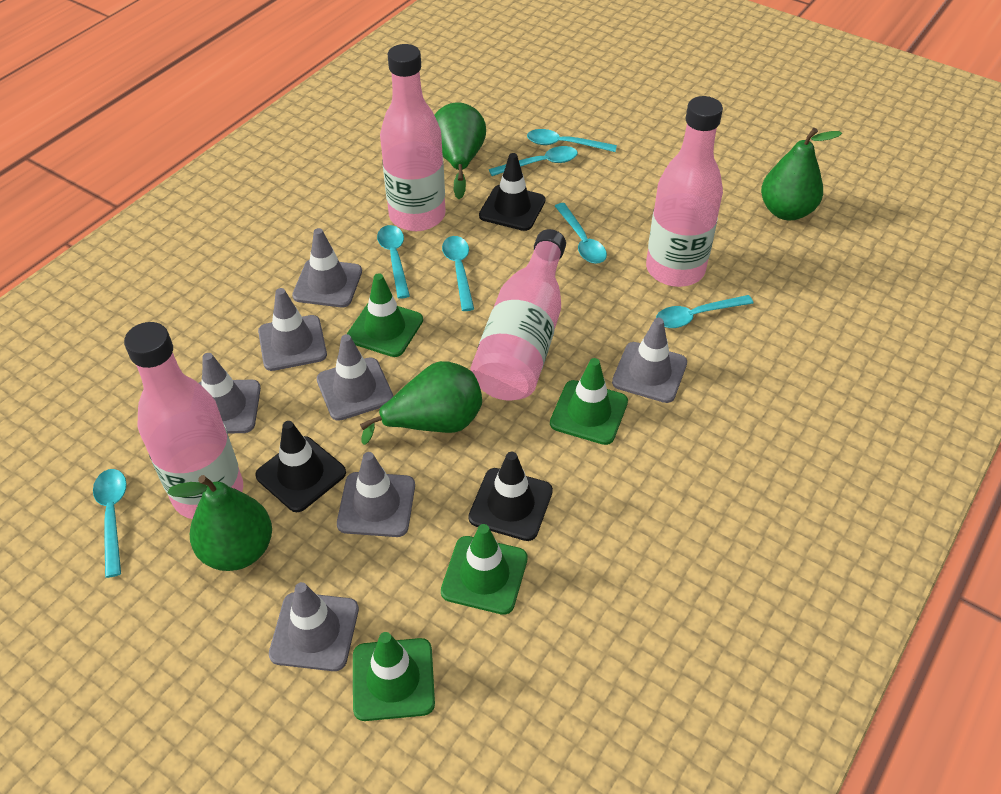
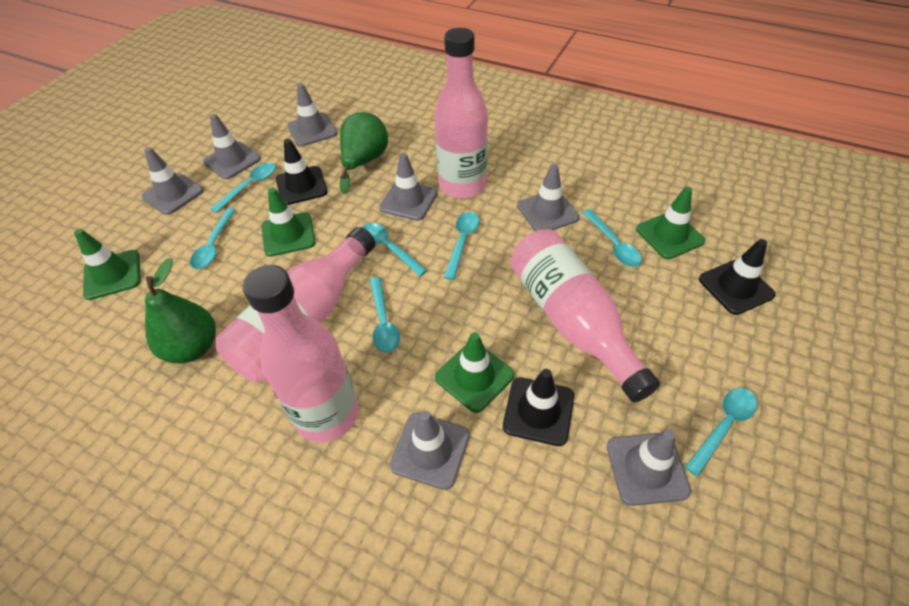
green pear: [168,475,272,571] [360,361,482,445] [435,102,486,199] [761,128,842,220] = 4 -> [145,258,216,363] [340,112,388,194] = 2

